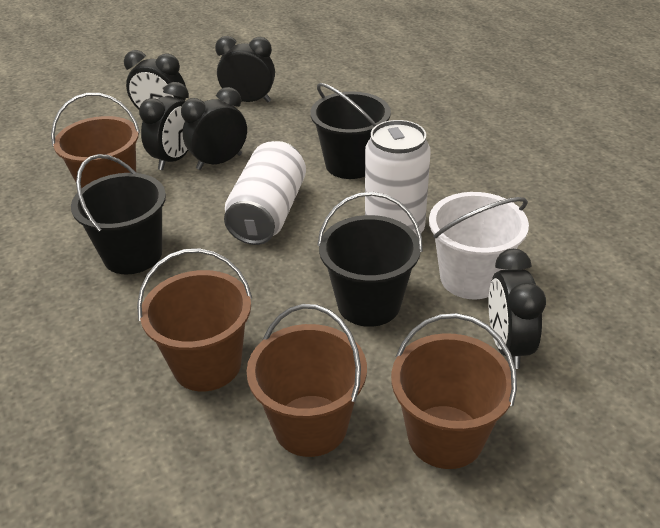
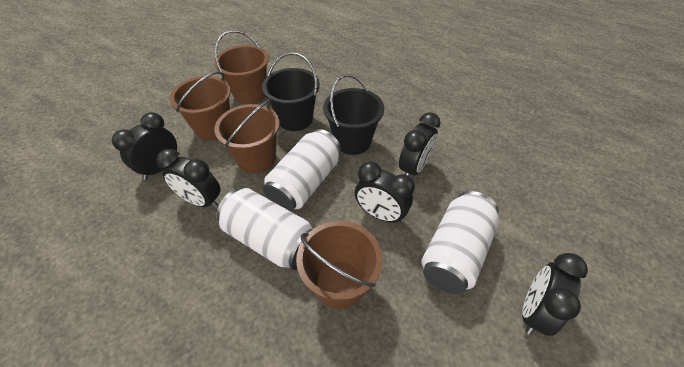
black bucket: [71,154,166,274] [310,83,391,179] [317,192,423,327] = 3 -> [262,52,320,131] [323,74,384,155] = 2
white bucket: [429,192,529,299] = 1 -> none = 0
white can: [224,141,306,245] [365,120,431,235] = 2 -> [216,188,313,270] [263,129,341,211] [421,191,499,294] = 3

